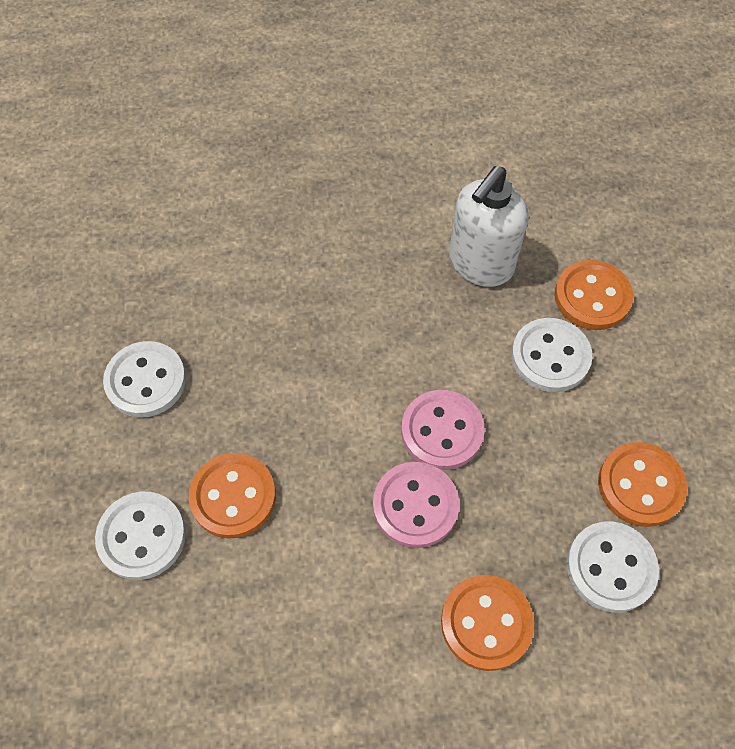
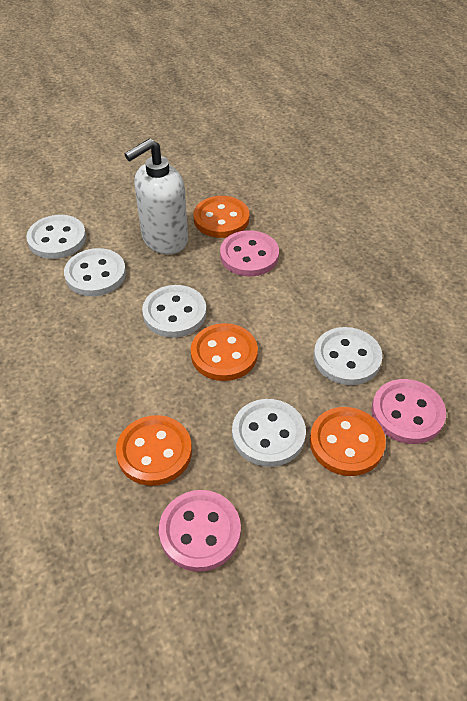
pink button: [373,462,459,548] [401,390,485,470] = 2 -> [159,490,241,572] [220,230,279,276] [372,379,446,444] = 3
white button: [95,491,186,580] [103,341,186,418] [511,318,592,392] [566,521,659,613] = 4 -> [26,215,86,259] [64,248,126,296] [142,285,207,338] [232,399,306,467] [314,327,382,385] = 5

